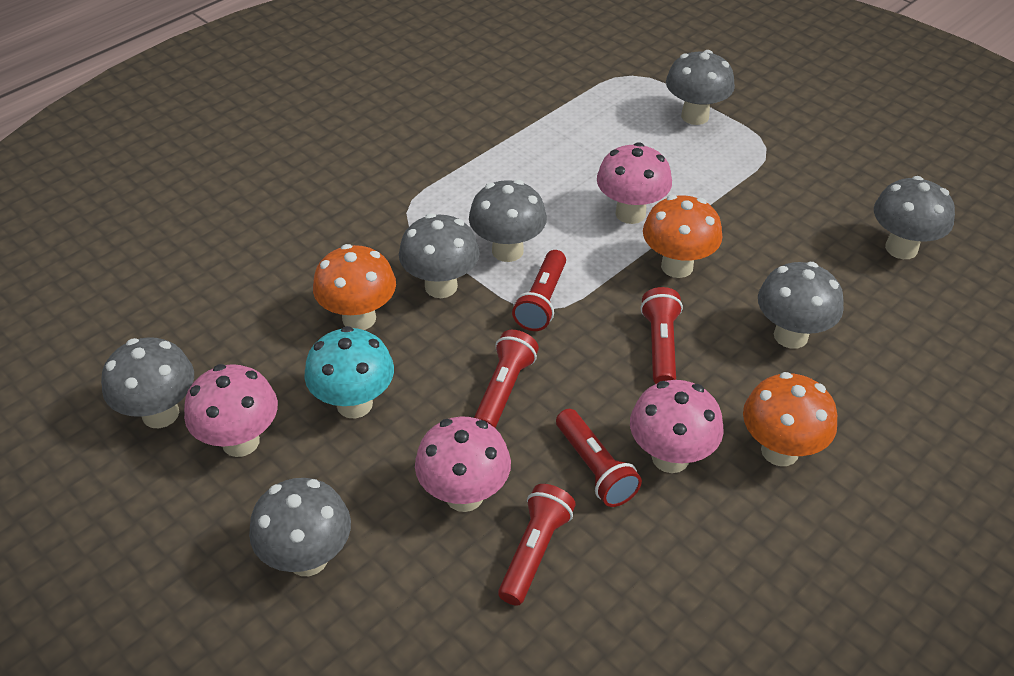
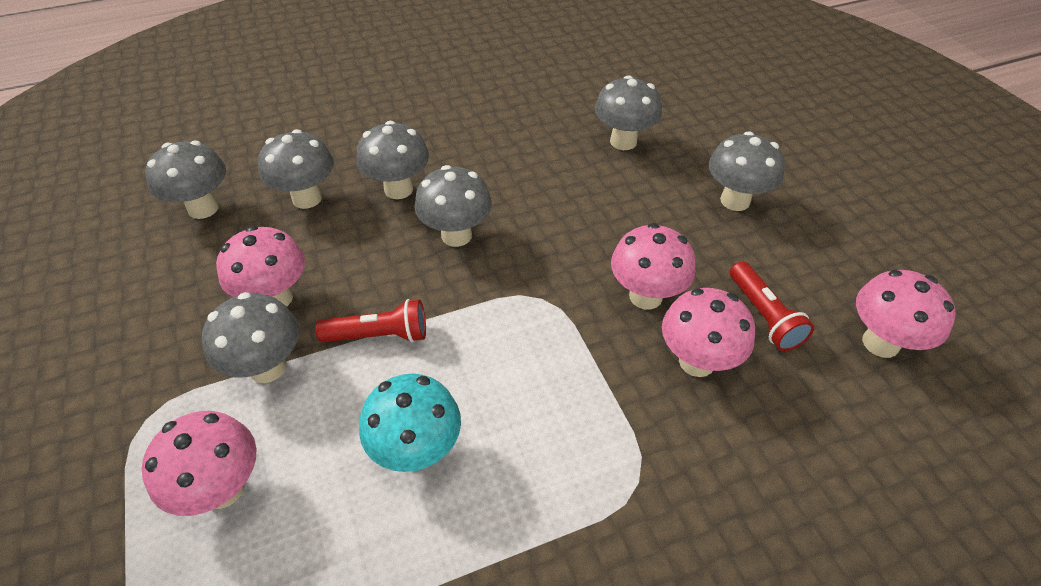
orange mushroom: [313,244,396,330] [643,195,723,278] [743,372,837,466] = 3 -> none = 0
pink mushroom: [184,364,278,457] [415,417,511,512] [597,142,672,224] [630,380,724,473] = 4 -> [142,411,257,516] [216,226,305,307] [611,223,696,310] [662,288,755,377] [856,270,956,358] = 5
red flashlight: [474,330,539,428] [498,484,576,606] [512,250,566,331] [556,409,642,507] [640,287,683,384] = 5 -> [315,299,426,343] [730,261,814,351] = 2

